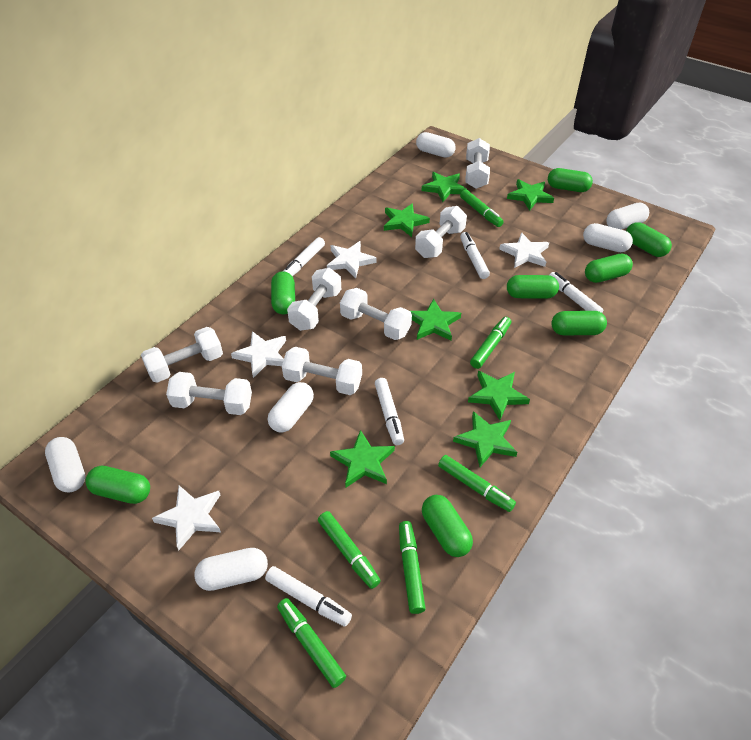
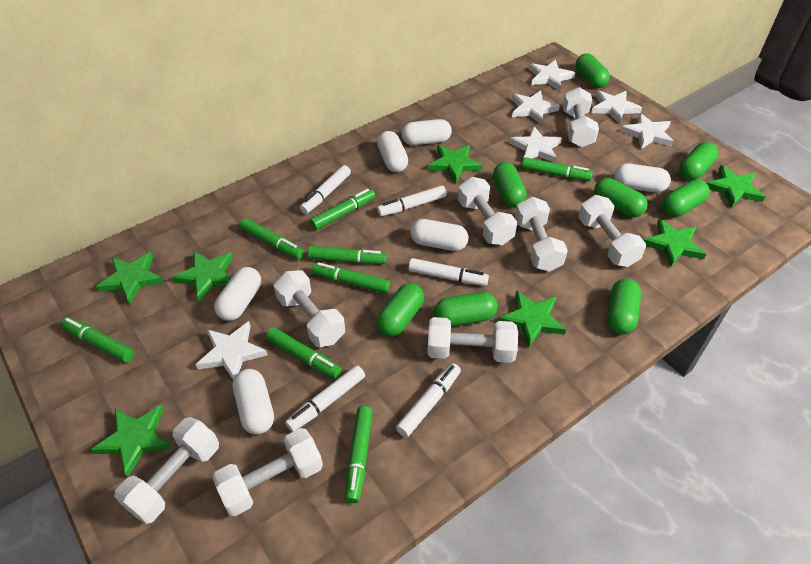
green marker: [277,598,346,688] [318,511,381,589] [399,521,426,614] [438,455,516,512] [460,189,504,227] [470,317,511,369] = 6 -> [61,317,134,363] [240,218,304,259] [266,327,342,379] [308,246,387,264] [310,189,375,230] [312,262,390,294] [345,406,373,503] [522,157,593,181] = 8
white dumbbell: [141,327,223,383] [166,372,252,415] [282,347,362,395] [287,268,341,331] [340,288,412,340] [415,206,467,258] [465,138,490,189] = 7 -> [114,417,219,524] [212,428,323,516] [274,270,345,347] [427,317,518,363] [458,177,517,245] [515,197,568,272] [563,87,599,147] [578,195,646,267] = 8
white star: [152,485,221,550] [231,331,286,378] [327,241,377,278] [499,232,549,268] = 4 -> [195,321,268,380] [509,127,562,163] [512,90,560,125] [529,59,575,91] [591,91,642,124] [621,113,674,149] = 6

